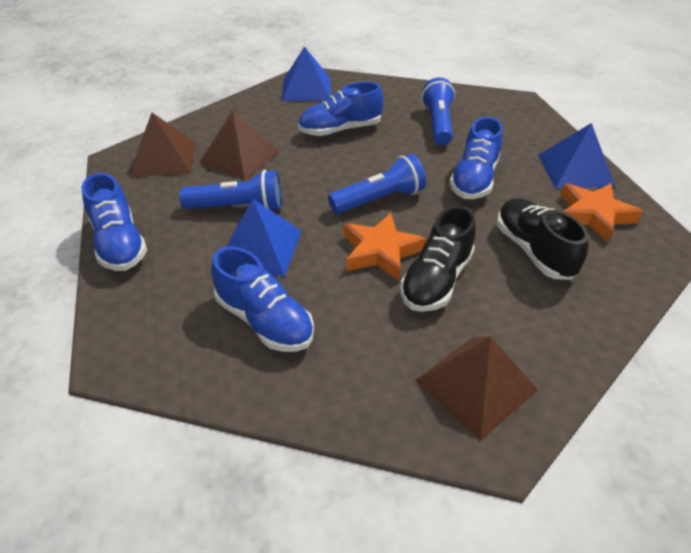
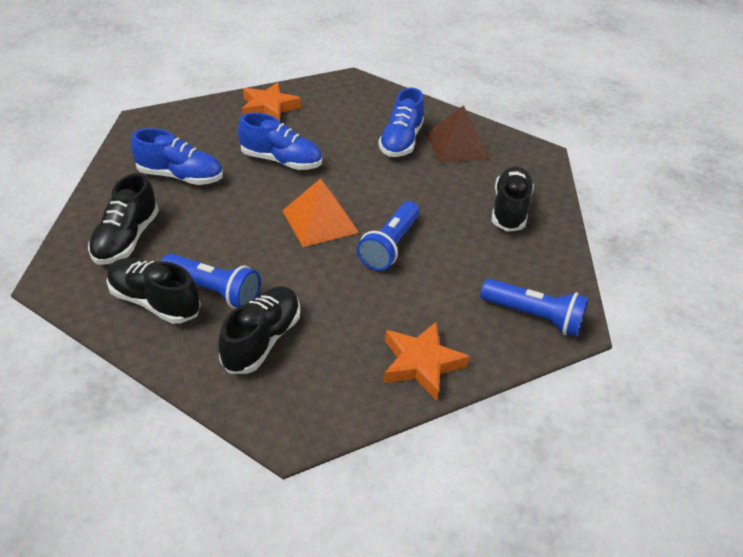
black shoe: [400,205,476,312] [497,198,589,280] = 2 -> [88,173,159,264] [106,258,201,324] [219,286,300,374] [492,166,534,232] = 4
blue pyramid: [226,199,301,277] [282,46,331,101] [538,123,615,188] = 3 -> none = 0
blue shoe: [82,173,147,271] [211,246,314,352] [298,82,384,136] [449,117,503,199] = 4 -> [131,128,223,185] [238,113,322,170] [378,88,424,157] = 3
brown pyramid: [130,113,196,177] [199,110,279,179] [415,336,538,440] = 3 -> [426,105,489,163] = 1
orange pyramid: none = 0 -> [282,178,359,247] = 1

